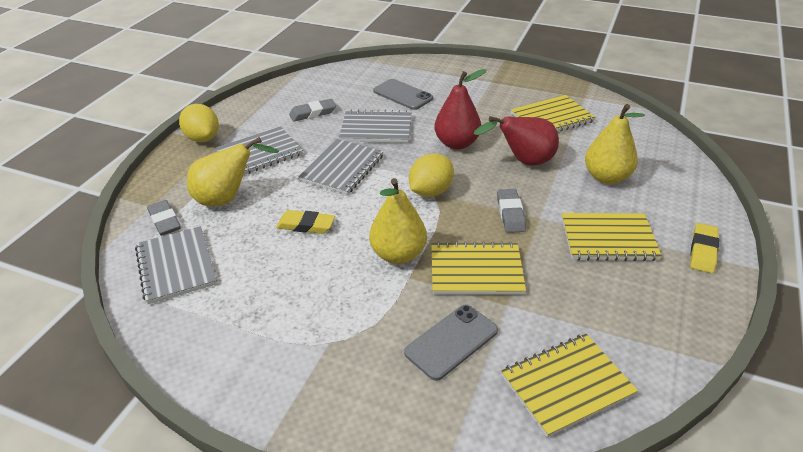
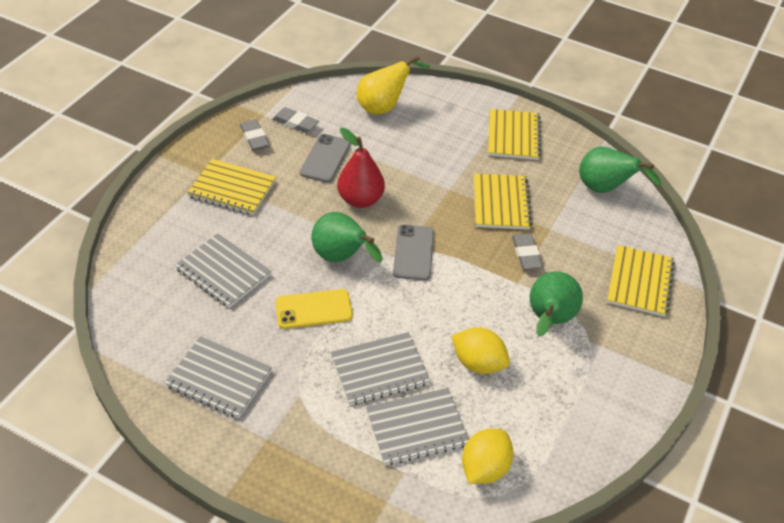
green pear: none = 0 -> [312,212,383,262] [530,271,583,337] [579,147,661,193] = 3
red pear: [434,69,486,150] [473,116,559,166] = 2 -> [337,128,385,208] = 1
yellow eraser: [276,210,335,234] [690,223,719,273] = 2 -> none = 0
yellow pear: [187,137,279,206] [369,178,427,264] [585,104,645,184] = 3 -> [356,55,430,115] = 1
yellow phone: none = 0 -> [275,289,353,329] = 1

